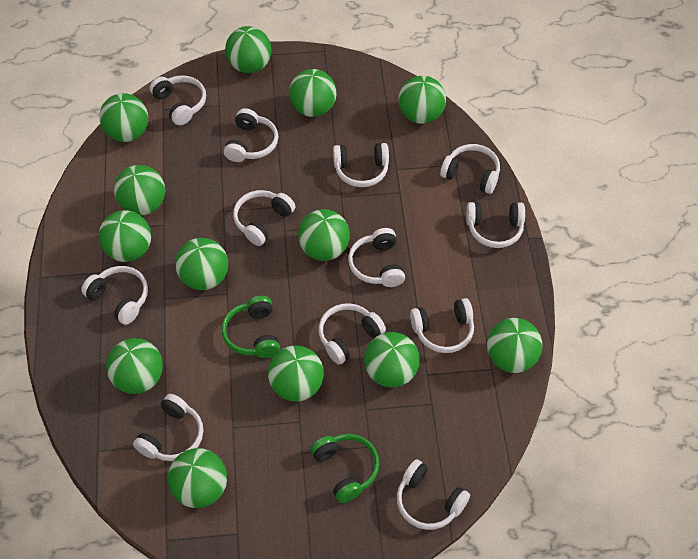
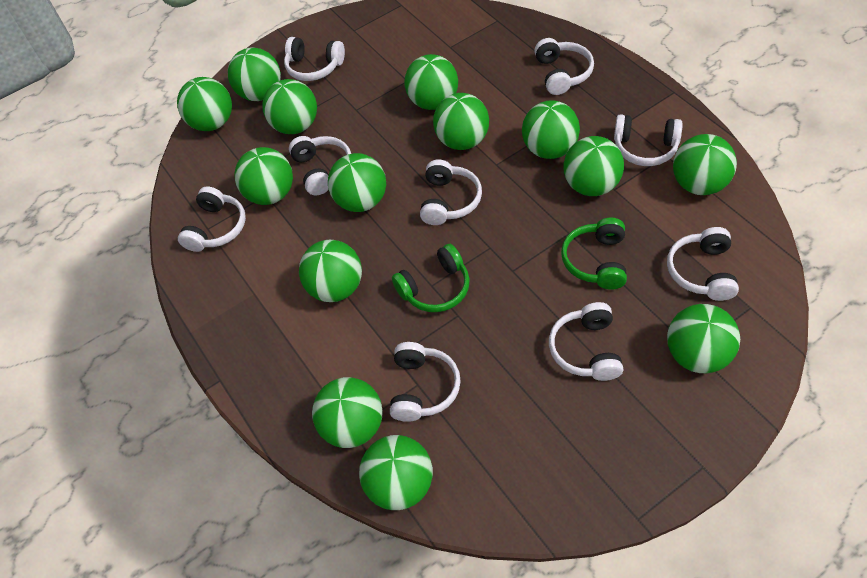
green ball: [98,210,151,262] [99,93,148,142] [106,338,163,394] [114,165,165,215] [168,448,227,508] [175,238,228,290] [225,26,272,73] [268,346,324,402] [289,69,337,117] [298,209,350,261] [364,332,420,388] [398,76,446,124] [487,318,542,373] = 13 -> [177,77,232,131] [228,48,281,101] [234,147,293,205] [262,79,317,134] [299,240,362,302] [312,377,383,448] [328,153,386,212] [359,435,433,510] [404,54,458,110] [433,93,489,150] [522,100,580,159] [563,136,624,196] [667,304,740,373] [673,134,737,195] = 14
white headphones: [81,266,148,325] [133,394,203,461] [150,75,206,125] [224,108,278,162] [233,190,295,246] [318,303,386,365] [333,143,389,187] [348,228,405,287] [397,459,470,530] [410,298,474,353] [440,144,500,194] [466,202,525,248] = 12 -> [178,186,246,252] [284,37,345,81] [289,136,351,195] [390,342,461,422] [420,159,482,225] [534,38,594,95] [549,302,623,381] [614,114,683,166] [667,227,739,301] = 9

